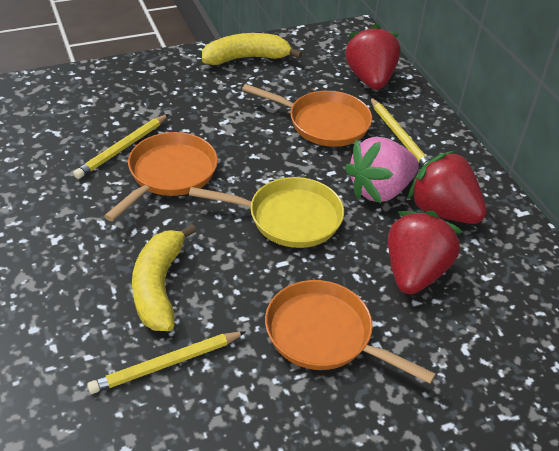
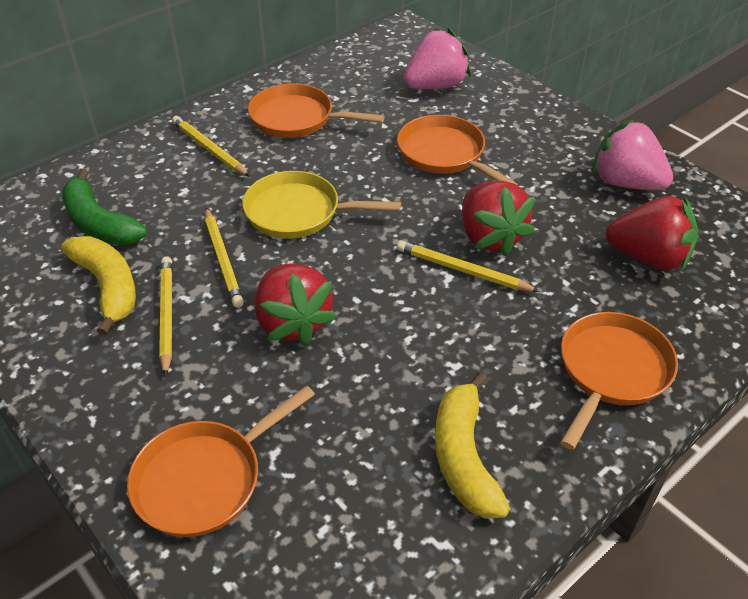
green banana: none = 0 -> [62,169,147,245] = 1
orange pan: [104,132,218,221] [242,84,372,147] [265,280,436,384] = 3 -> [127,385,315,537] [248,84,385,138] [397,115,518,186] [560,312,678,450] = 4
pink strawberry: [345,137,419,203] = 1 -> [403,28,471,89] [592,120,673,190] = 2
yellow pencil: [73,114,169,179] [87,331,246,394] [370,97,430,167] = 3 -> [159,256,172,377] [172,116,250,177] [205,208,244,308] [397,241,540,292] = 4

